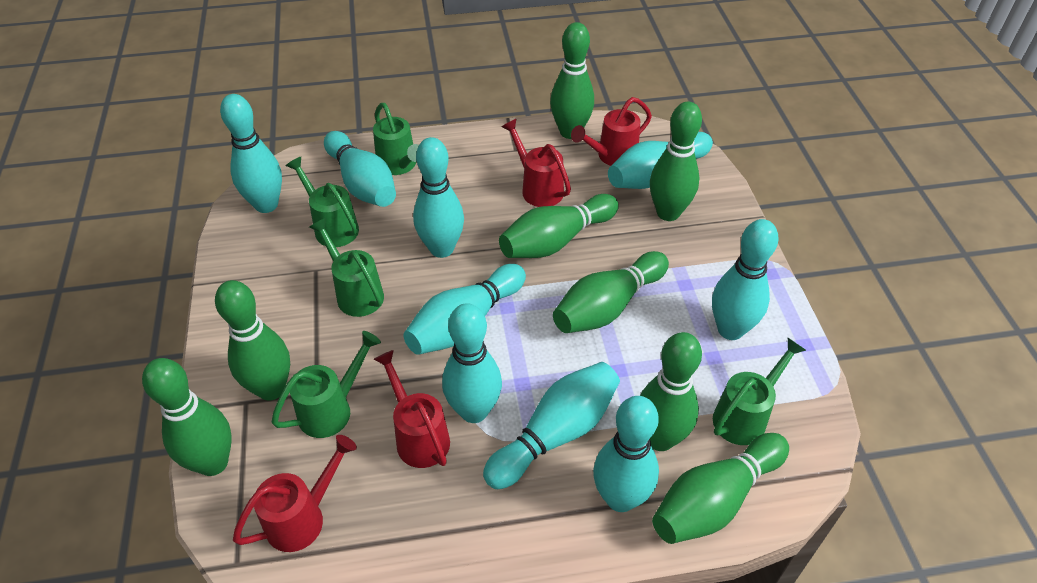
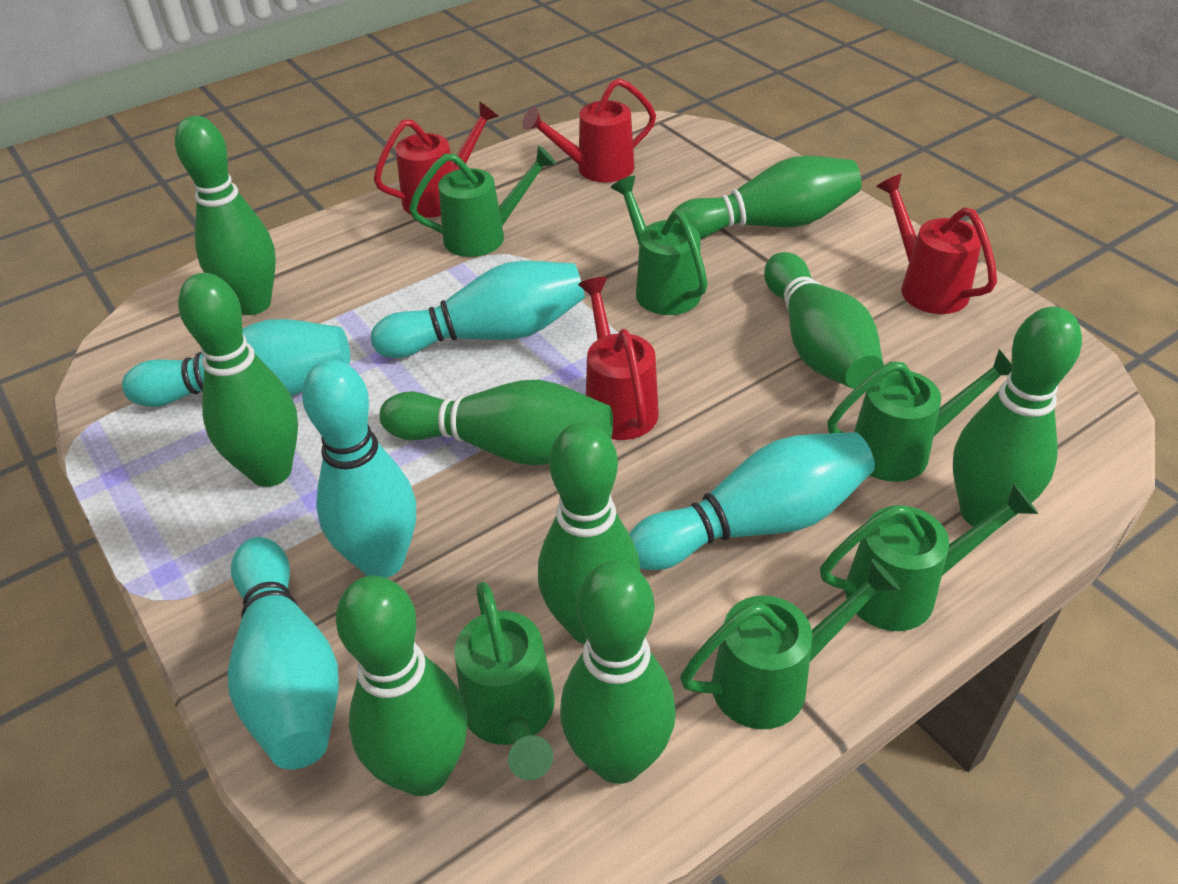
green bowling pin: [142,358,232,476] [215,280,290,401] [499,194,619,258] [550,22,594,139] [553,251,669,333] [640,332,702,451] [650,102,702,221] [652,433,789,544] = 8 -> [175,116,276,315] [178,273,298,487] [336,576,467,796] [379,380,613,466] [538,422,641,644] [560,561,676,784] [674,156,861,239] [764,252,884,389] [953,307,1082,527] = 9
green watering can: [271,331,381,438] [286,157,359,247] [309,218,384,317] [373,103,419,175] [713,338,806,445] = 5 -> [409,145,556,257] [454,582,555,780] [611,176,708,315] [680,559,900,729] [820,483,1038,631] [827,349,1012,482] = 6
turquoise bowling pin: [220,94,282,213] [324,131,396,207] [403,264,526,355] [413,137,464,258] [442,303,502,423] [483,362,620,489] [593,396,659,512] [608,132,713,189] [712,219,778,340] = 9 -> [122,319,350,407] [228,537,339,769] [302,360,416,578] [371,261,585,358] [630,432,875,570] = 5

